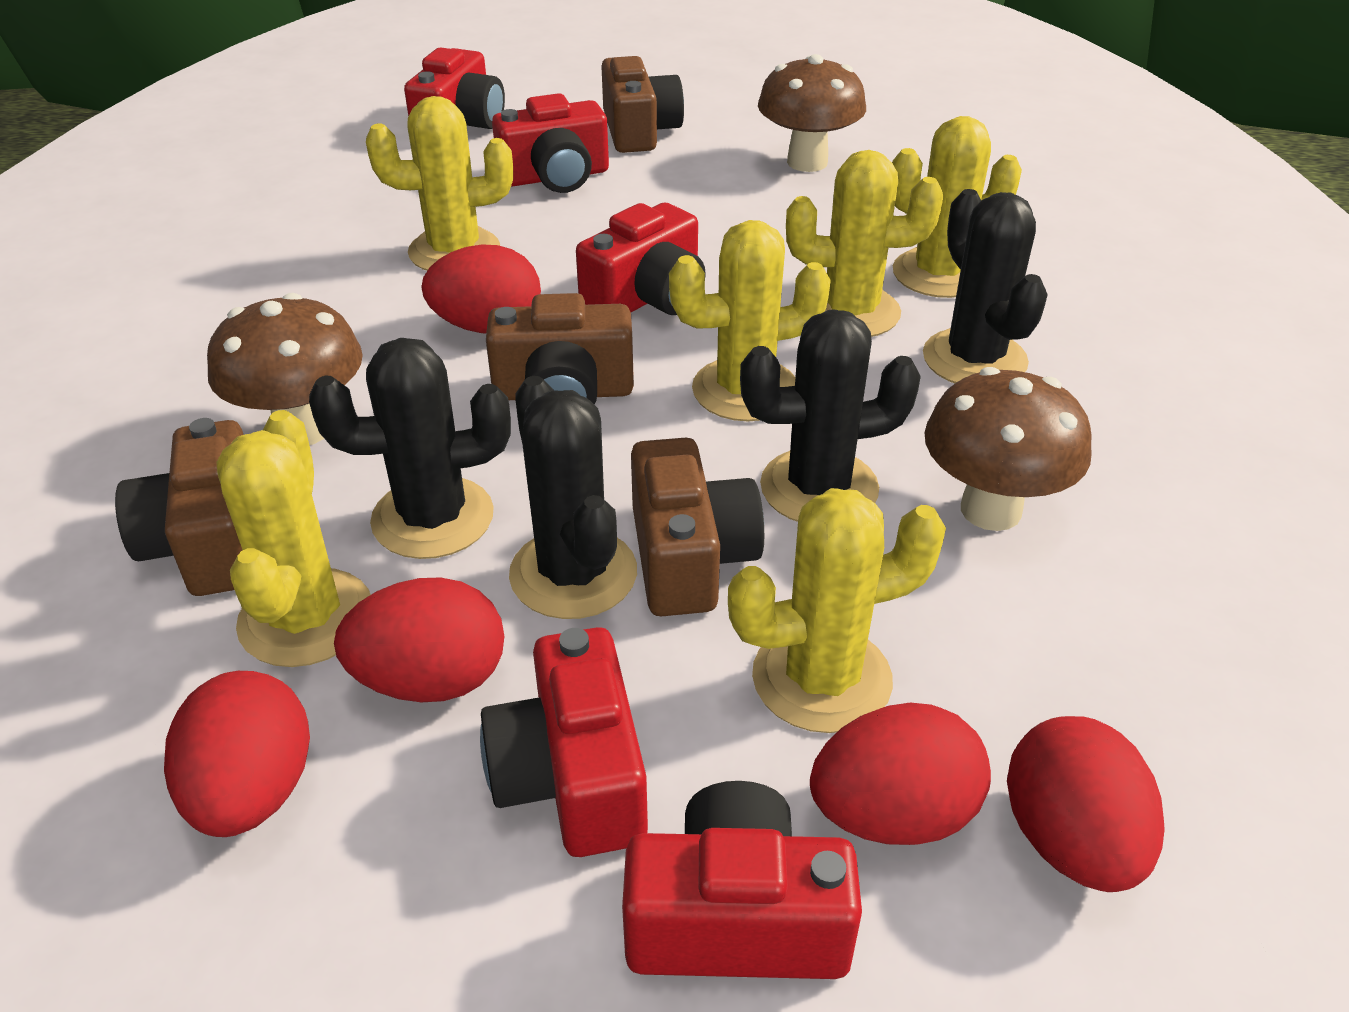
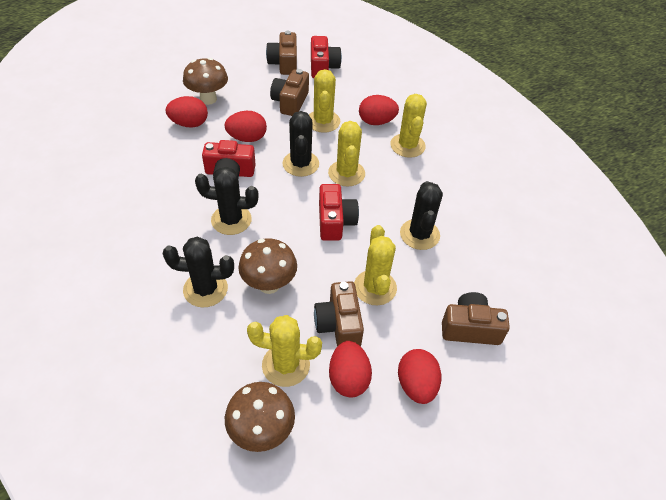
red camera: [404,48,505,129] [480,627,648,857] [492,93,609,193] [576,203,706,315] [622,781,862,979] = 5 -> [202,140,256,178] [311,36,342,78] [319,184,359,241] = 3
yellow cactus: [216,410,371,667] [366,96,513,271] [669,220,831,421] [728,488,946,733] [786,150,943,337] [892,116,1022,298] = 6 -> [247,315,322,387] [309,69,340,133] [328,121,365,187] [354,225,397,305] [390,94,427,158] = 5

